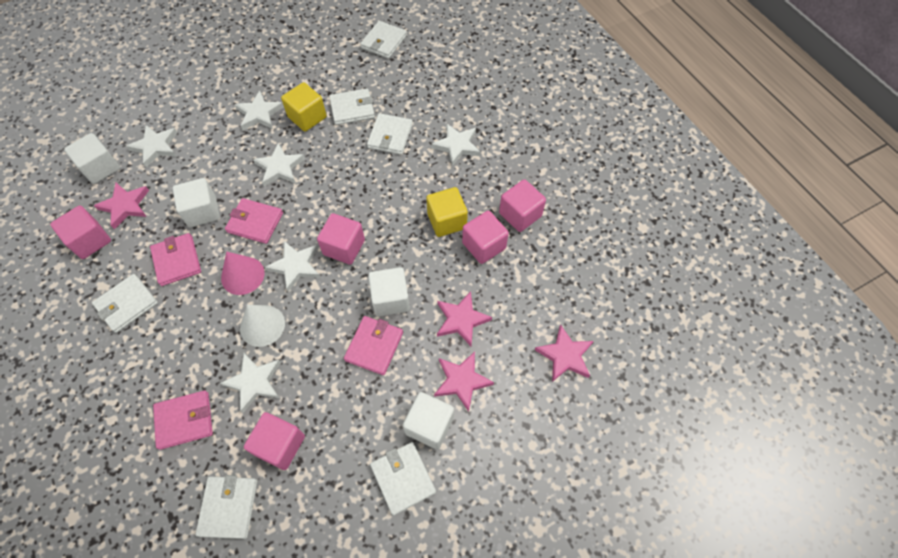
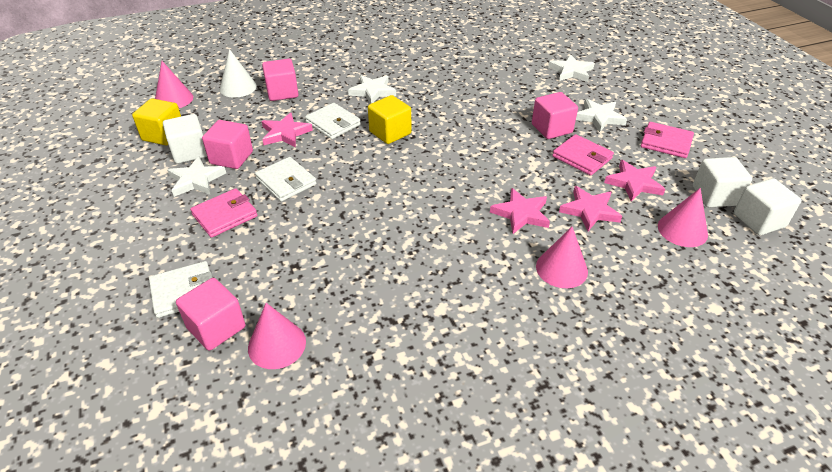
pink cone: [221,251,264,295] = 1 -> [155,61,193,108] [248,303,306,369] [536,227,588,288] [658,188,708,247] = 4
pink cube: [50,205,111,259] [244,412,305,470] [317,213,365,265] [462,211,509,264] [499,179,546,232] = 5 -> [176,278,245,351] [202,120,253,169] [262,59,299,101] [532,92,578,139] = 4
pink wallet: [150,233,201,286] [153,390,213,450] [225,198,283,244] [344,316,403,375] = 4 -> [190,188,258,238] [552,134,614,176] [641,122,694,158] = 3
white cube: [64,133,120,184] [173,178,220,227] [368,267,410,316] [403,392,454,449] = 4 -> [163,114,207,164] [693,157,752,208] [734,178,801,235] = 3
white star: [126,125,177,168] [220,353,281,413] [234,91,284,130] [253,143,305,186] [265,241,320,292] [431,123,480,166] = 6 -> [167,156,226,197] [348,75,396,104] [548,54,595,82] [576,99,627,132] = 4
white wallet: [92,274,158,333] [195,475,257,539] [329,88,375,125] [360,21,407,59] [367,113,413,155] [370,442,436,516] = 6 -> [149,261,213,318] [255,157,316,202] [305,103,361,139] = 3

